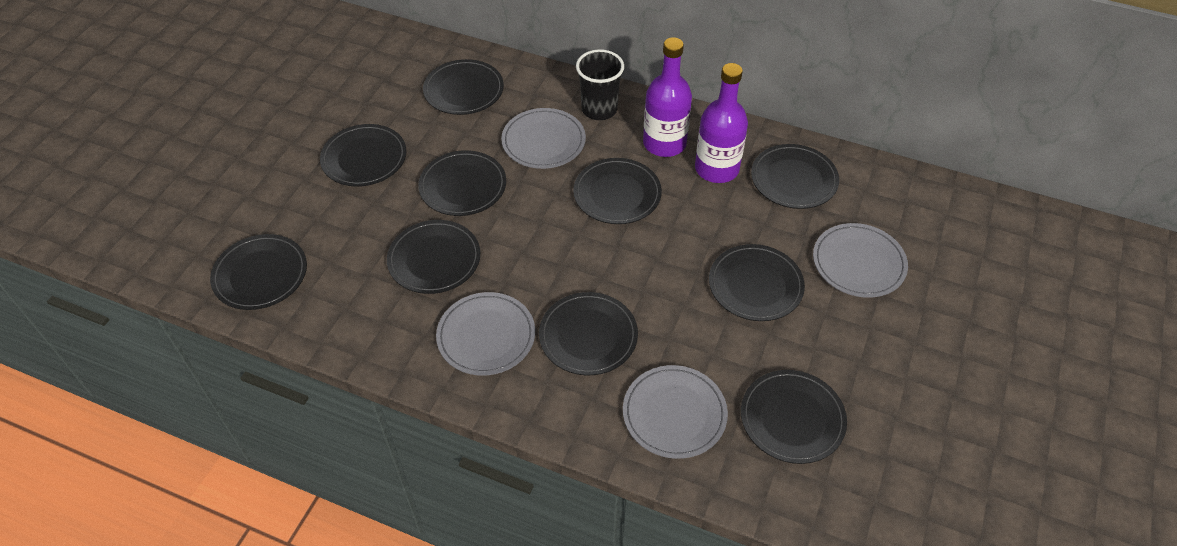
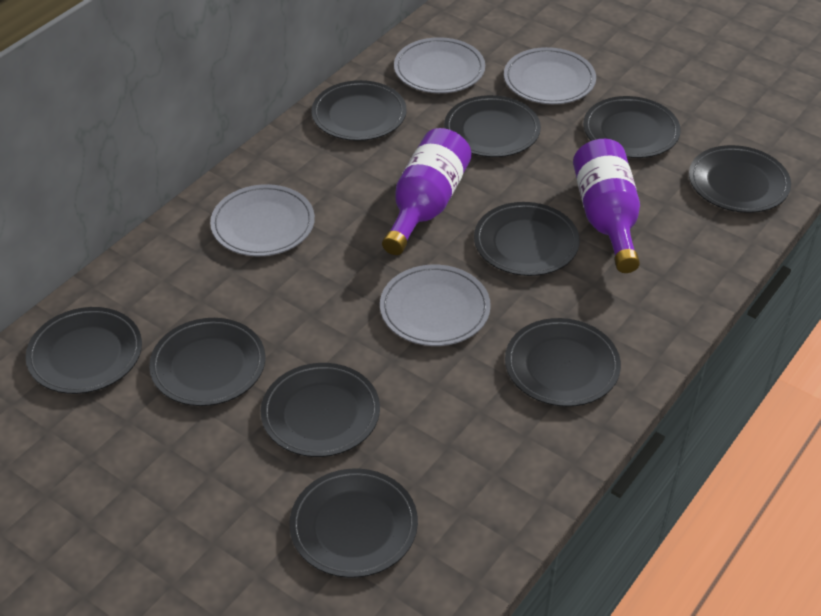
black cup: [576,49,624,120] = 1 -> none = 0

